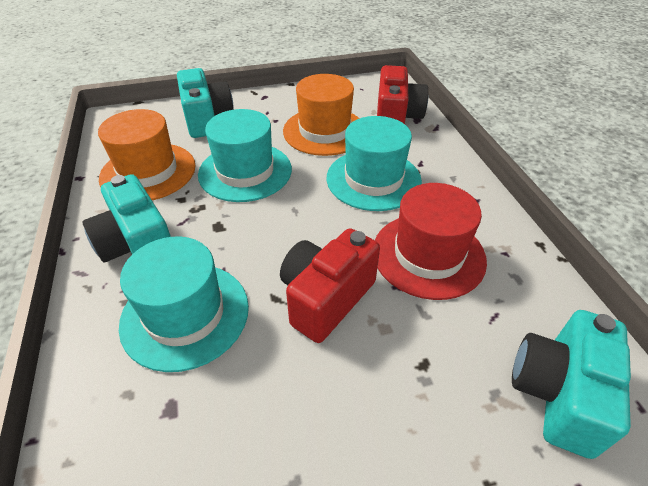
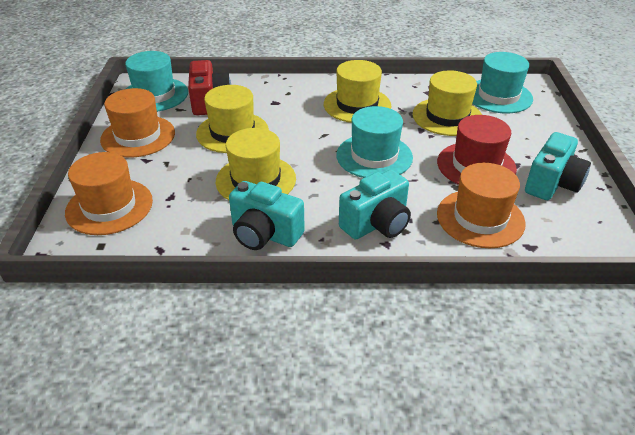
orange hat: [98,109,196,200] [283,74,360,156] = 2 -> [65,152,153,235] [100,88,175,158] [437,163,526,248] = 3
red camera: [280,228,380,343] [377,65,428,124] = 2 -> [188,60,231,115] = 1
yellow hat: none = 0 -> [196,85,269,153] [216,128,296,200] [324,60,391,123] [413,70,482,136] = 4

